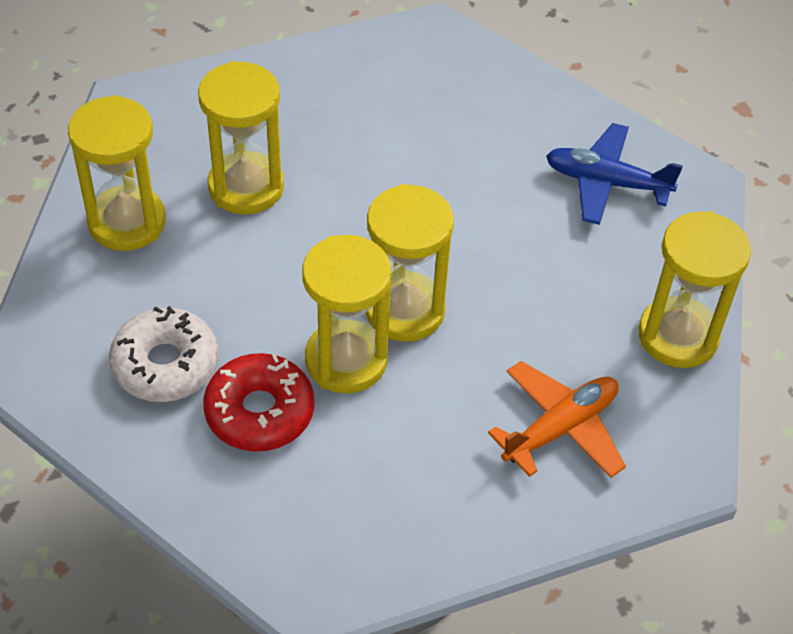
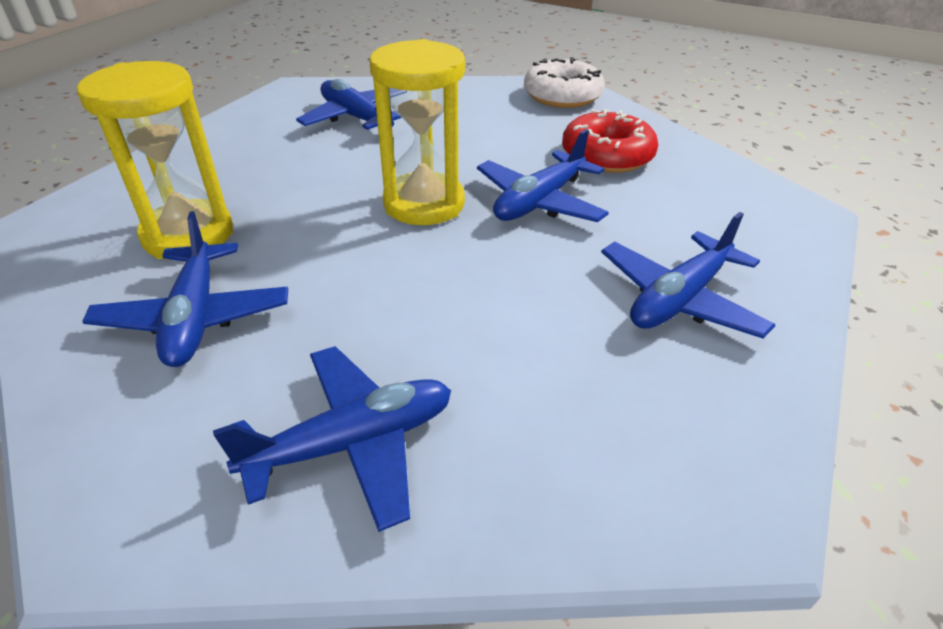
blue plane: [546,123,683,225] = 1 -> [82,211,288,367] [213,346,451,532] [296,79,401,130] [477,129,609,222] [601,212,776,338] = 5
orange plane: [488,361,626,478] = 1 -> none = 0
yellow hourglass: [68,95,166,251] [198,61,284,215] [302,235,392,393] [365,184,454,342] [638,211,751,368] = 5 -> [77,61,233,259] [369,39,465,225] = 2

